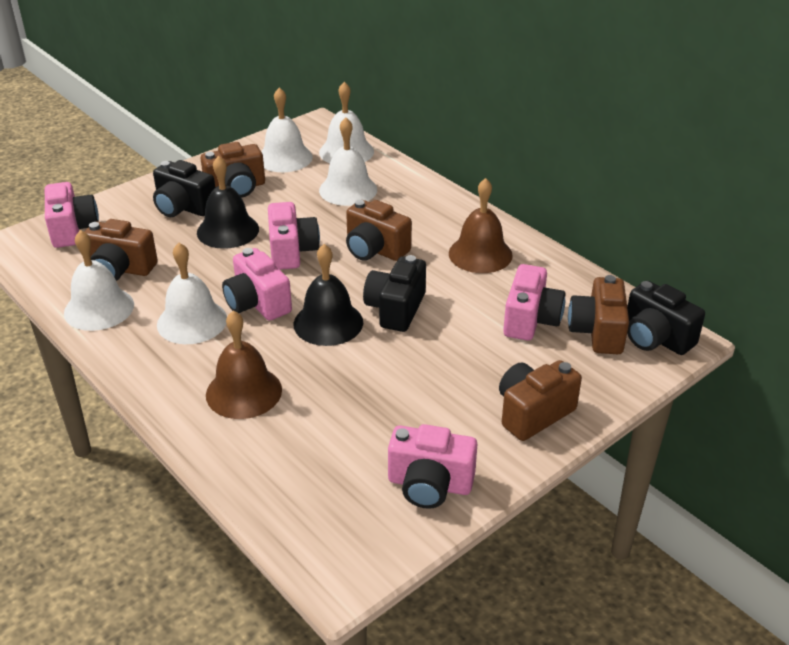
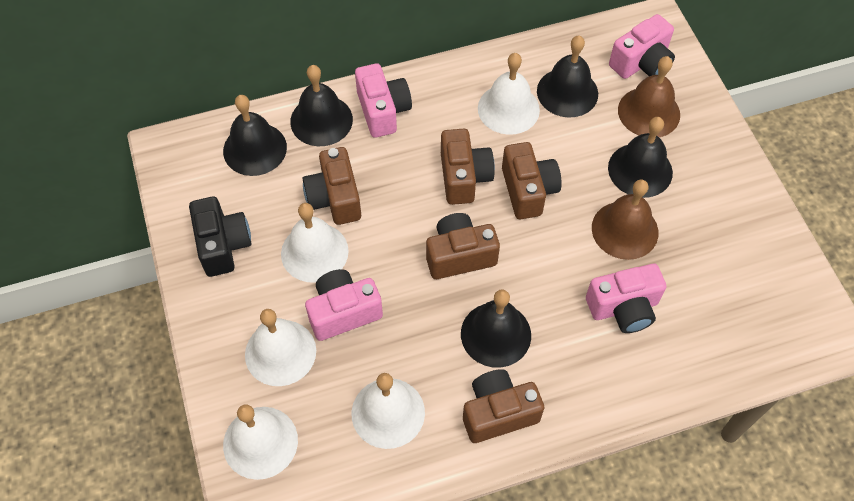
black bell: [197,156,259,249] [294,244,363,346] = 2 -> [223,95,287,176] [290,65,353,146] [461,290,531,368] [537,36,598,118] [608,117,673,198] = 5
black camera: [153,160,215,217] [363,255,426,332] [627,280,705,355] = 3 -> [189,197,251,277] = 1
pink camera: [45,182,99,248] [222,248,292,321] [268,202,320,270] [388,424,477,509] [503,264,565,341] = 5 -> [305,269,383,341] [355,63,412,138] [586,264,666,333] [609,14,675,79] = 4

